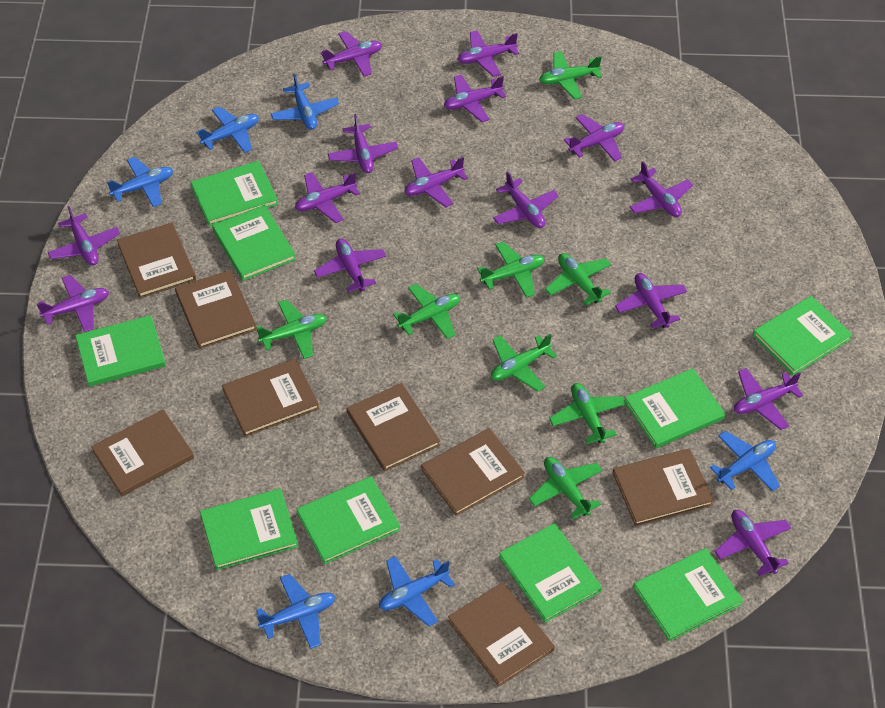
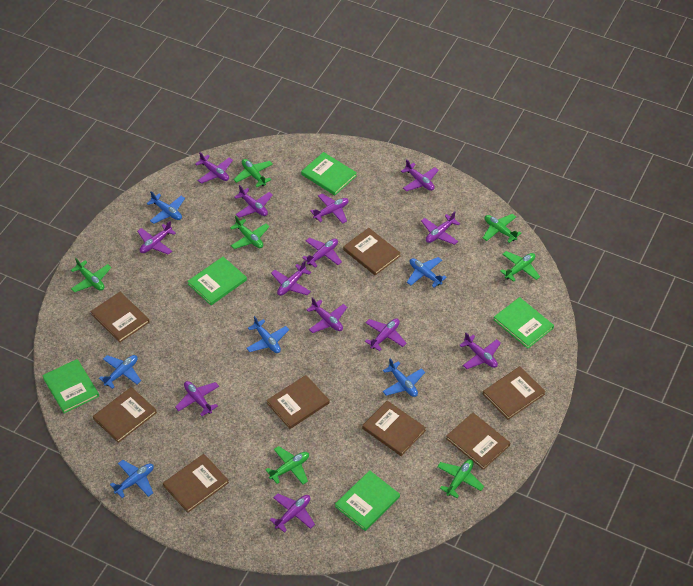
green book: [75,315,166,387] [191,161,278,226] [200,488,299,570] [212,205,296,281] [297,476,400,564] [499,523,602,623] [625,368,726,448] [633,548,744,641] [753,296,852,375] = 9 -> [42,359,99,413] [187,257,247,305] [301,152,357,195] [335,470,400,531] [493,297,554,349] = 5
green plane: [256,299,327,359] [393,284,460,339] [477,241,545,298] [491,334,557,392] [529,457,602,519] [539,51,602,99] [545,253,612,305] [549,383,626,444] = 8 -> [71,258,111,292] [230,216,269,249] [233,159,273,187] [265,446,309,484] [437,459,484,498] [483,214,521,243] [500,251,540,282] = 7
purple plane: [37,275,109,332] [48,206,120,265] [295,172,360,223] [314,238,386,292] [321,31,382,77] [328,114,398,173] [404,157,468,207] [444,74,506,122] [457,30,519,77] [493,171,559,228] [564,114,624,162] [615,273,687,328] [629,161,693,217] [714,510,791,576] [734,368,803,430] = 15 -> [137,221,176,255] [175,381,219,416] [195,152,233,184] [234,185,273,218] [270,493,315,533] [271,261,311,296] [302,238,342,268] [307,297,347,333] [310,193,349,224] [365,318,406,351] [401,159,439,191] [421,211,460,245] [460,333,501,369] = 13

